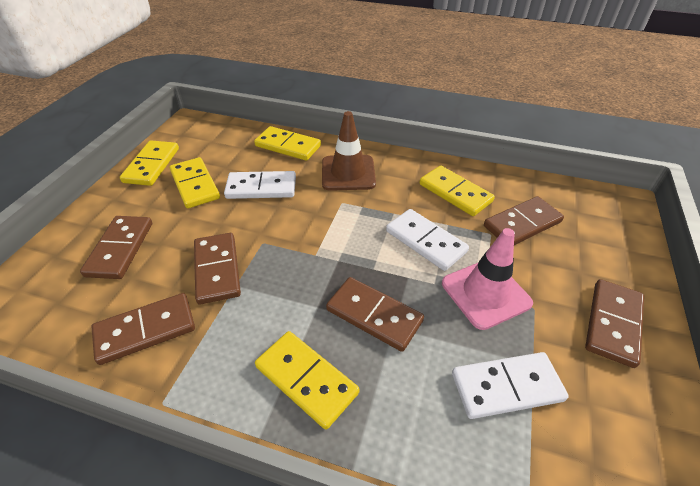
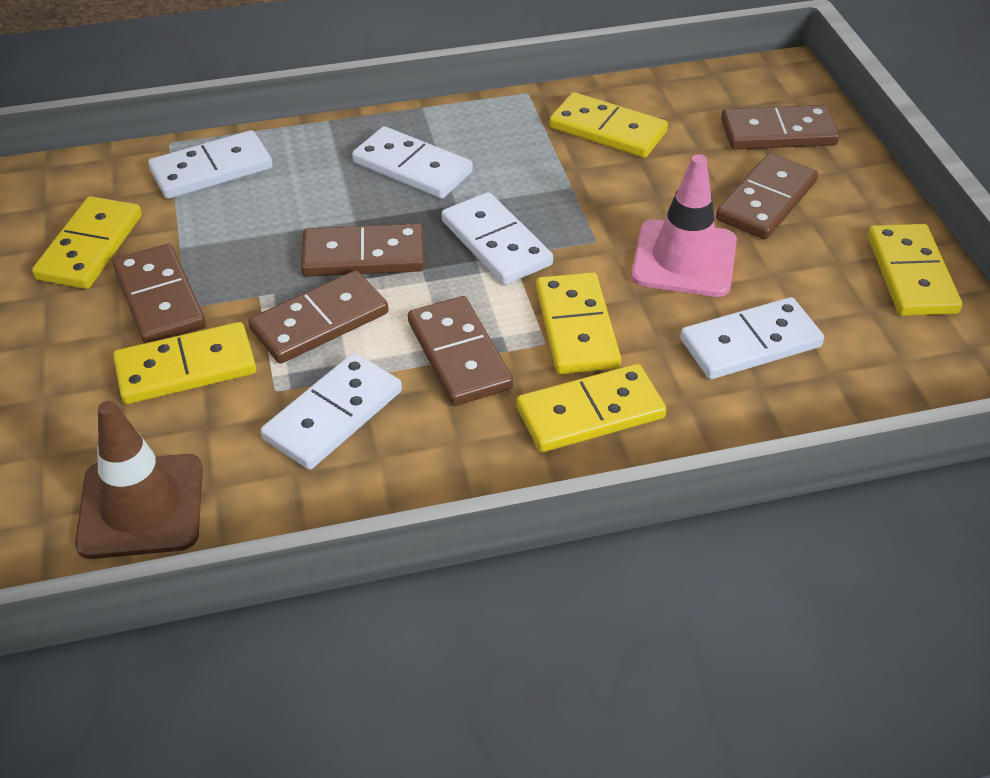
white domino: [224,171,296,199] [386,209,469,271] [452,352,569,419] = 3 -> [148,130,273,199] [261,353,402,470] [352,126,473,199] [442,192,553,285] [680,297,824,379] = 5
yellow domino: [120,140,179,186] [169,157,220,208] [254,126,321,161] [255,331,359,430] [420,166,495,216] = 5 -> [32,196,142,289] [113,322,256,404] [516,364,667,452] [536,272,621,374] [549,92,668,158] [868,224,962,316] = 6

